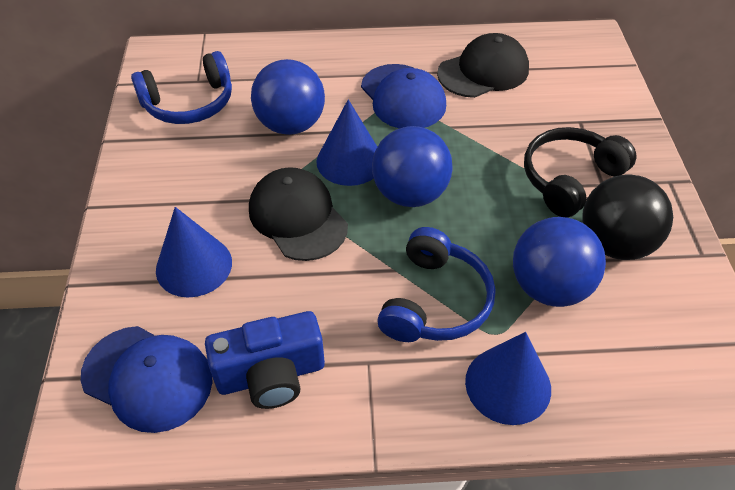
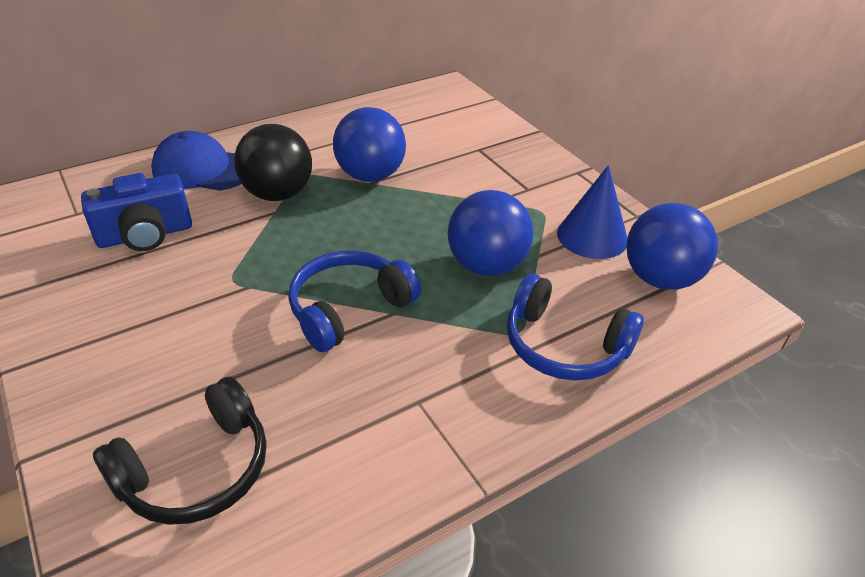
black cap: [249,167,348,261] [437,33,529,98] = 2 -> none = 0
blue cap: [81,326,213,433] [361,64,446,129] = 2 -> [151,131,241,191] = 1
blue cone: [156,207,232,297] [316,99,377,186] [465,332,551,425] = 3 -> [557,165,627,259] = 1

